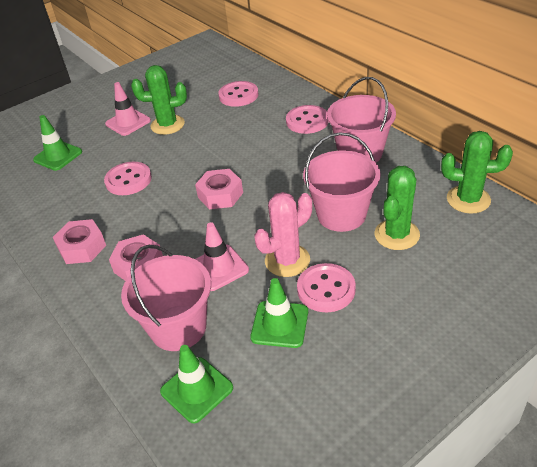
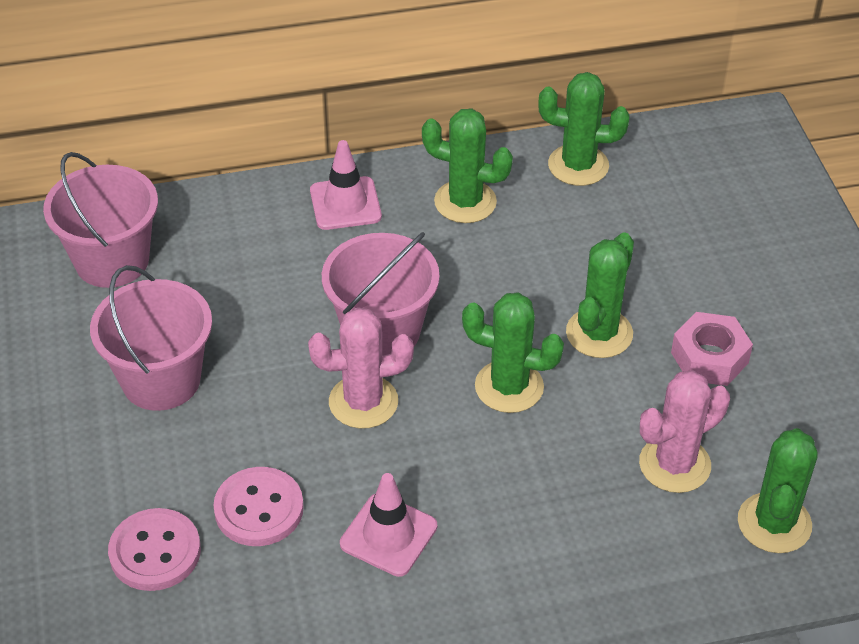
green cactus: [131,65,187,135] [375,166,420,250] [441,131,513,214] = 3 -> [422,108,513,223] [462,292,564,413] [538,72,630,186] [566,232,634,358] [738,428,818,553] = 5
green traffic cone: [33,115,82,171] [160,345,233,423] [250,278,308,348] = 3 -> none = 0
pink button: [104,162,152,195] [218,81,258,107] [286,105,329,134] [297,263,356,312] = 4 -> [108,508,201,591] [213,467,304,546] = 2
pink cactus: [254,192,312,277] = 1 -> [308,307,414,429] [639,370,730,493] = 2
pink nut: [53,219,106,264] [109,234,163,281] [195,169,243,209] = 3 -> [671,312,753,386] = 1

